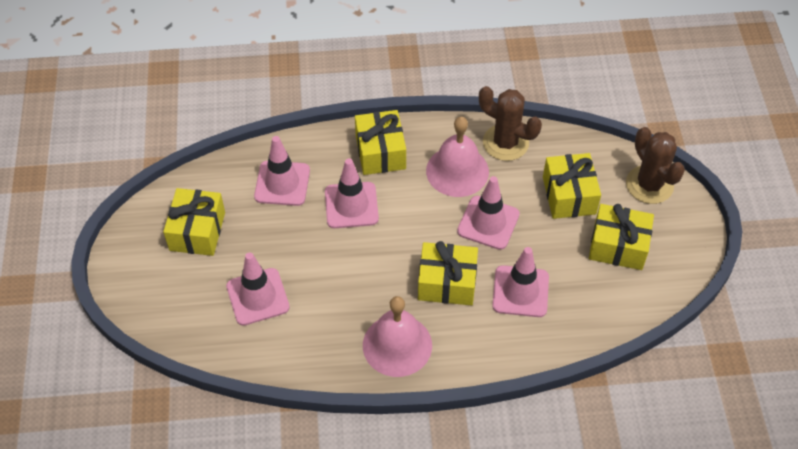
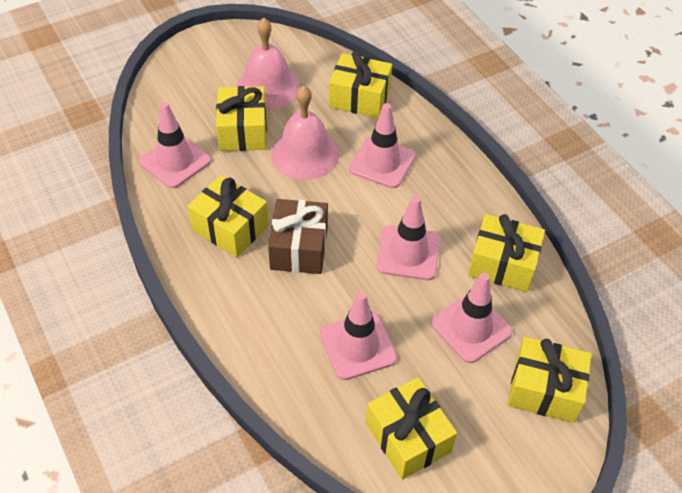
brown cactus: [479,86,542,161] [626,127,685,204] = 2 -> none = 0
brown gift: none = 0 -> [268,199,328,274] = 1
yellow gift: [163,188,225,256] [355,110,406,175] [418,241,478,305] [543,153,601,219] [589,204,654,270] = 5 -> [187,175,269,257] [216,86,267,151] [329,51,392,118] [366,377,457,480] [468,214,545,292] [508,337,592,423] = 6

